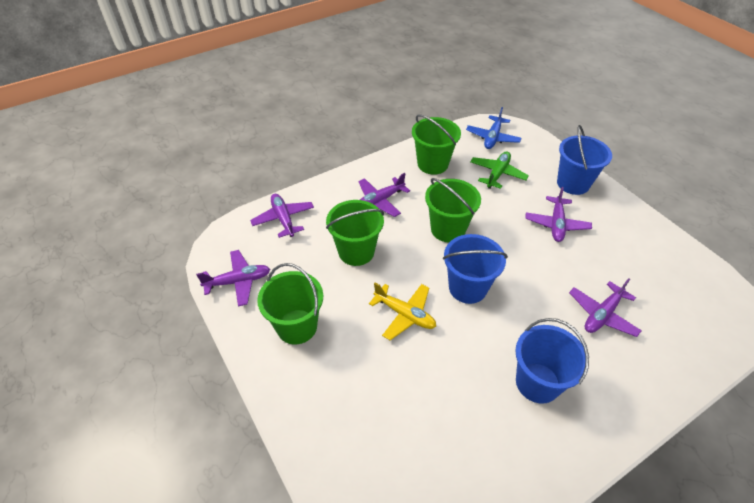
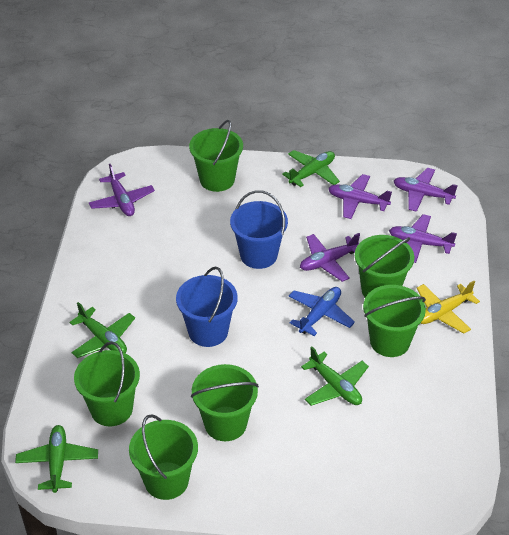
blue bucket: [443,234,508,304] [515,318,589,404] [557,125,612,195] = 3 -> [176,266,238,347] [230,190,288,269] = 2
green bucket: [257,263,323,344] [326,200,384,266] [412,114,461,175] [425,178,481,243] = 4 -> [74,341,140,426] [129,414,198,500] [189,120,243,192] [191,364,259,441] [355,235,414,298] [363,285,426,357] = 6
green plane: [470,151,529,189] = 1 -> [15,425,98,493] [69,302,135,358] [282,150,340,187] [301,347,369,406] = 4

